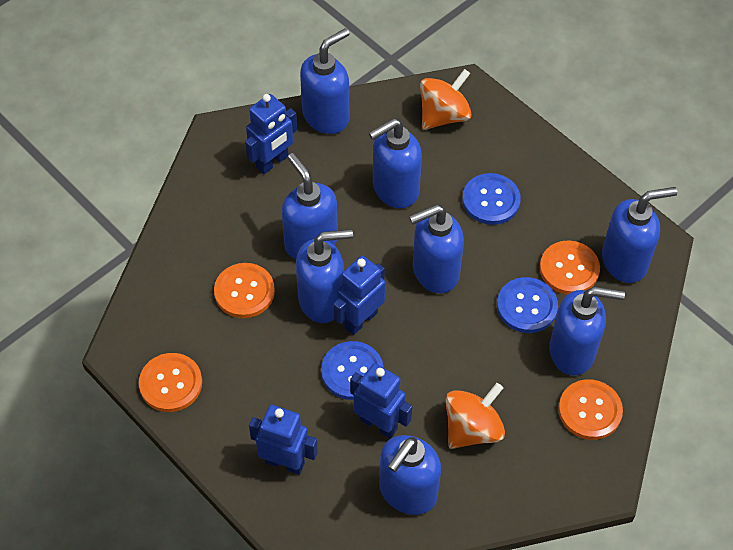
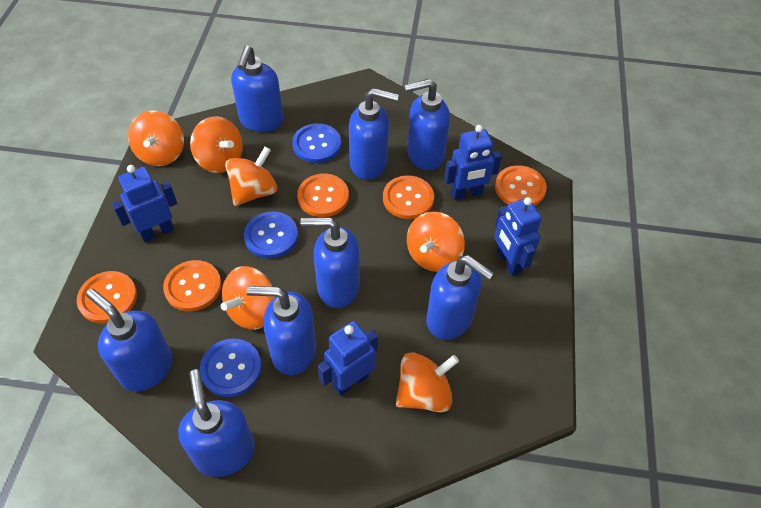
orange button: [139,353,202,412] [214,263,275,318] [540,241,600,295] [559,379,623,440] = 4 -> [77,271,137,324] [163,260,222,311] [297,174,349,217] [383,175,434,219] [495,165,547,206] = 5
orange spinning top: [420,69,472,130] [446,383,505,449] = 2 -> [128,110,184,166] [190,117,243,173] [221,266,275,330] [225,146,277,206] [396,353,459,413] [407,212,465,272] = 6

